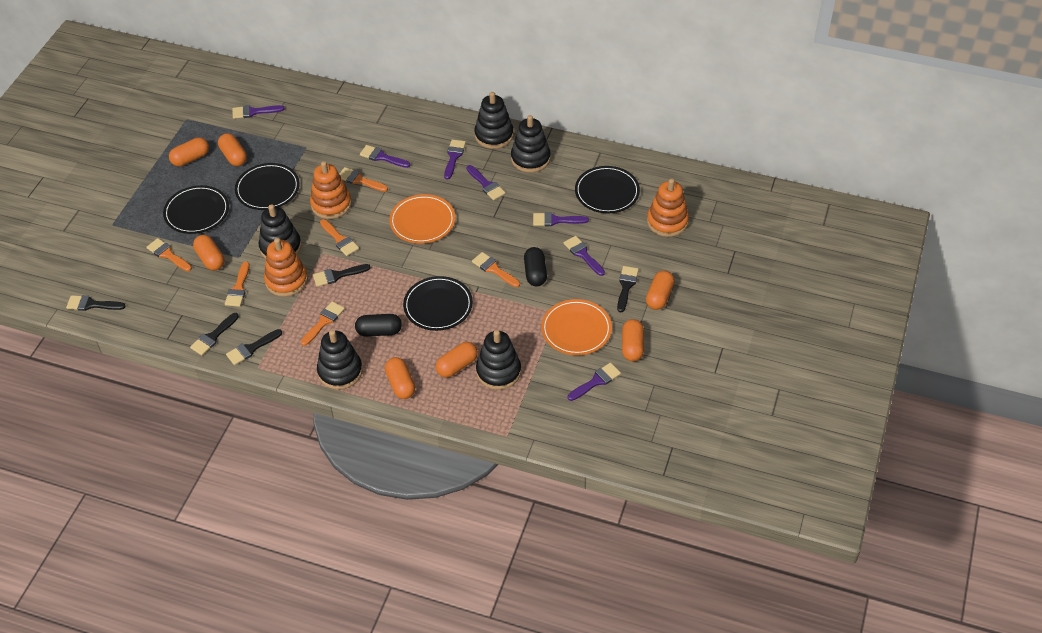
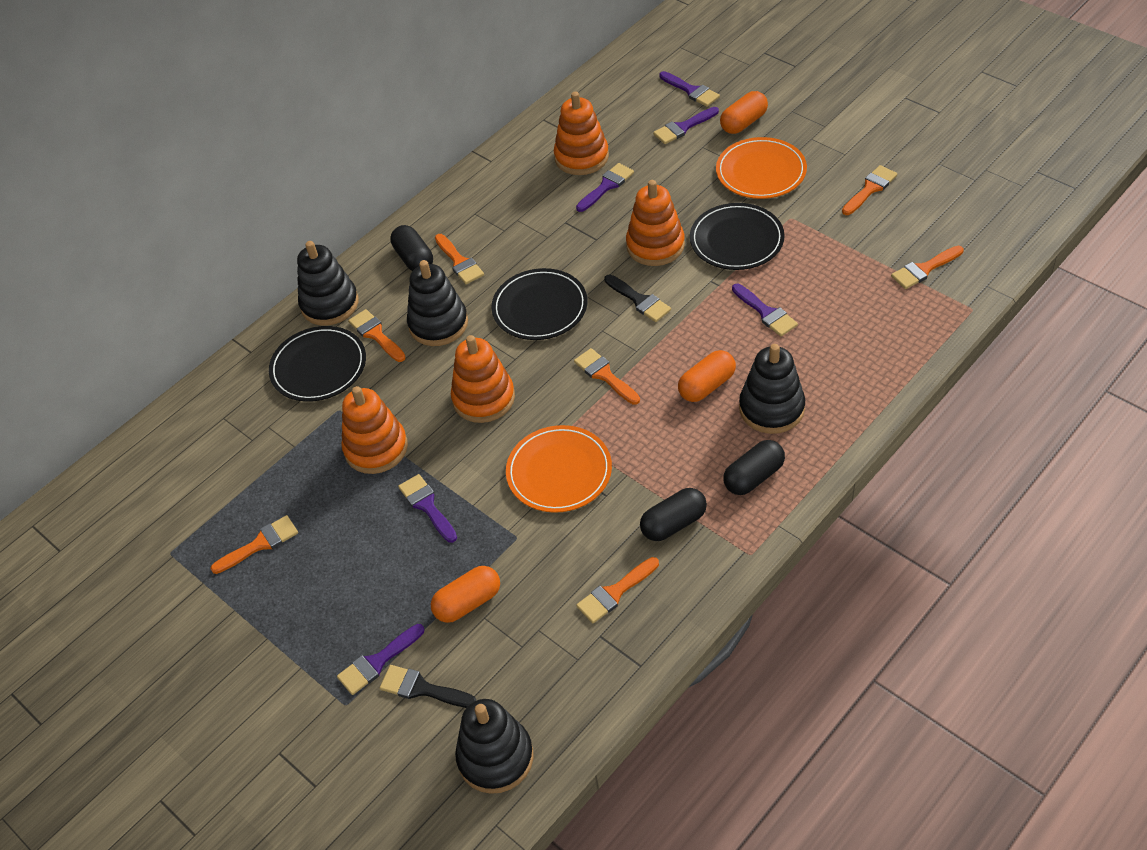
black brush: [66,295,126,311] [190,313,239,355] [226,329,282,365] [313,264,370,287] [617,266,639,313] = 5 -> [380,665,476,708] [604,275,671,322] = 2
black capsule: [355,314,402,337] [524,247,547,287] = 2 -> [390,225,433,271] [640,488,707,541] [723,440,785,495] = 3
black plate: [163,185,229,234] [235,163,300,210] [403,276,473,331] [575,166,640,213] = 4 -> [269,326,366,402] [491,268,587,340] [690,203,785,270] = 3
black stacking toy: [259,204,301,259] [317,330,363,390] [474,92,514,149] [476,330,521,390] [511,115,550,173] = 5 -> [297,241,359,326] [407,260,468,346] [455,699,534,794] [739,344,805,434] = 4
orange brush: [146,238,192,271] [225,261,249,307] [301,301,345,346] [320,219,359,256] [339,167,388,192] [472,252,520,287] = 6 -> [210,515,298,574] [348,309,406,362] [435,234,484,284] [574,348,640,405] [576,557,659,623] [842,165,897,215] [891,246,964,289] = 7
orange capsule: [169,137,209,166] [193,235,224,270] [218,133,247,166] [385,357,415,399] [436,342,478,377] [622,319,644,361] [646,271,675,310] = 7 -> [431,566,500,623] [678,350,736,402] [720,91,768,134] = 3
orange stacking toy: [264,238,308,297] [310,161,352,219] [647,178,689,237] = 3 -> [341,386,408,474] [451,335,515,423] [554,92,609,175] [626,180,685,266] = 4
purple brush: [233,105,285,119] [360,145,410,168] [444,139,466,179] [467,165,506,200] [533,212,589,226] [563,236,605,276] [568,363,621,401] = 7 -> [337,624,424,695] [398,474,457,543] [576,163,634,212] [653,107,719,144] [659,71,720,107] [732,284,798,336] = 6

